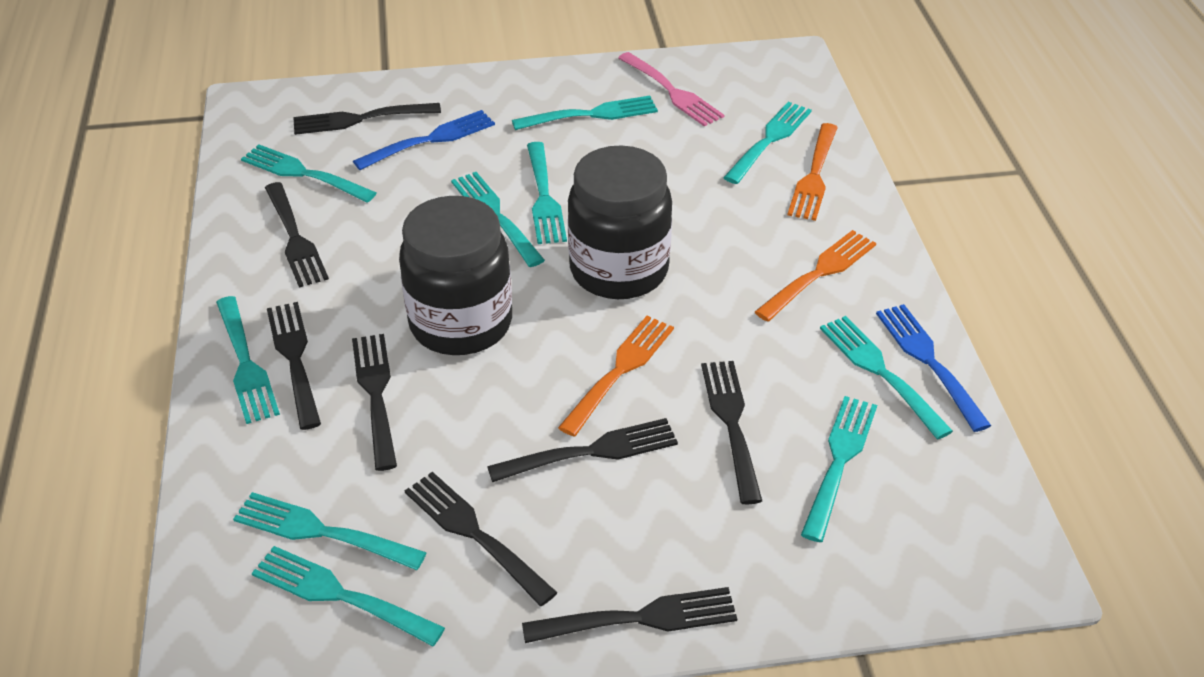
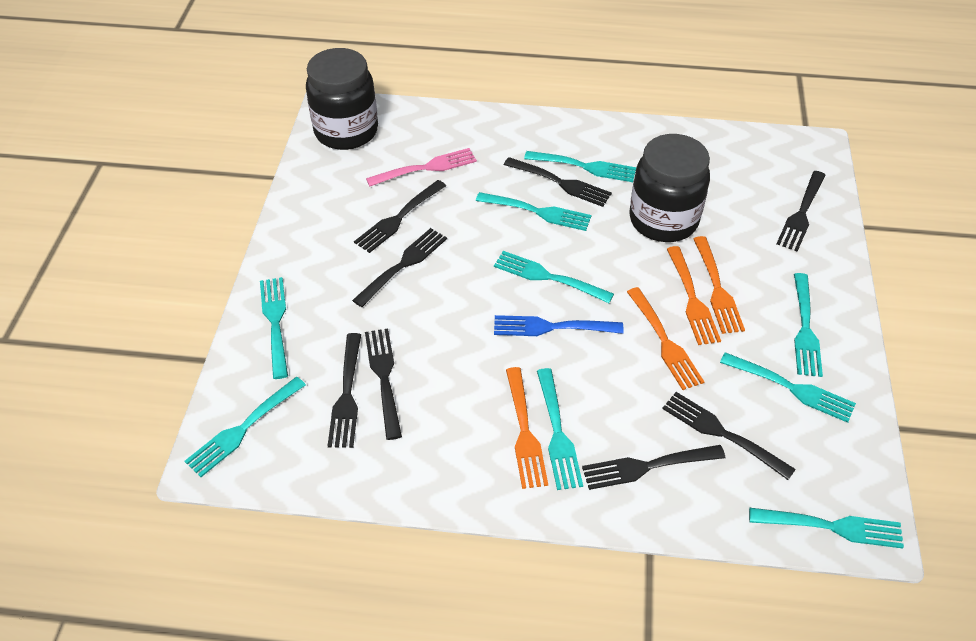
blue fork: [353,110,495,170] [876,304,991,432] = 2 -> [494,315,623,336] = 1
orange fork: [558,316,674,437] [755,230,876,322] [787,123,838,221] = 3 -> [506,367,548,489] [627,287,704,390] [667,246,721,345] [693,236,745,334] = 4
turquoise fork: [216,296,280,424] [233,492,427,570] [241,144,377,203] [252,546,445,646] [451,172,545,267] [512,96,658,130] [527,142,567,244] [723,102,812,184] [801,396,877,542] [820,316,953,439] = 10 -> [184,377,306,477] [260,277,288,379] [476,192,592,231] [494,251,614,303] [524,151,636,182] [537,368,583,490] [720,352,856,423] [749,508,904,549] [794,273,823,377] = 9

